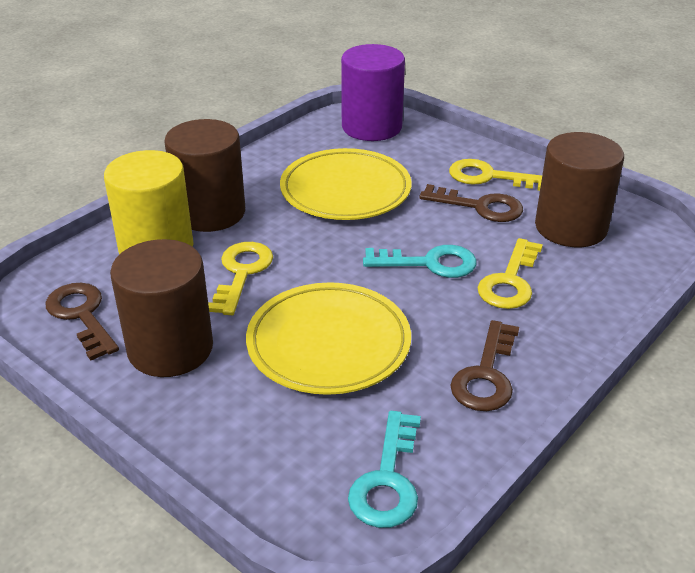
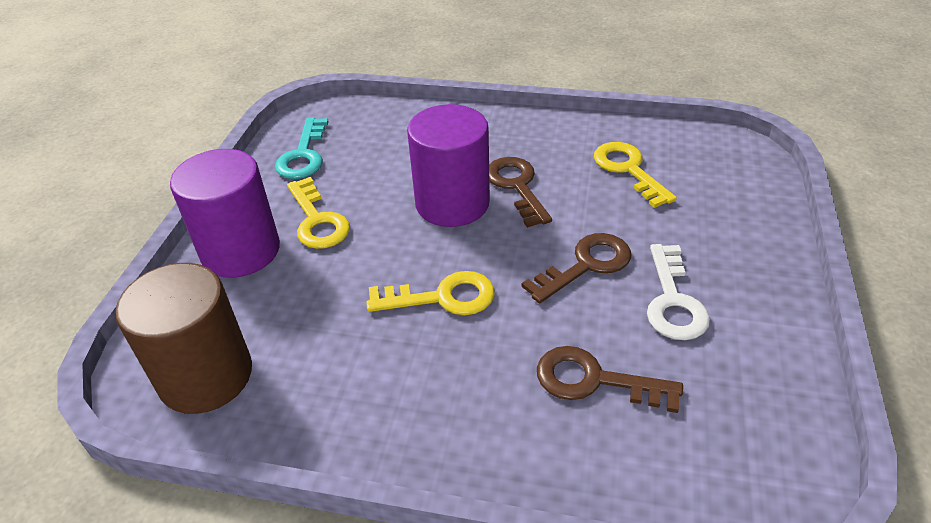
brown cylinder: [110,239,213,377] [164,119,245,232] [535,132,624,247] = 3 -> [115,263,252,414] = 1
purple cylinder: [341,44,405,141] = 1 -> [170,149,280,278] [407,104,490,227] = 2
turquoise key: [348,411,421,528] [363,245,477,278] = 2 -> [275,118,329,179] = 1
white key: none = 0 -> [647,244,710,340] = 1
yellow cylinder: [104,150,194,255] = 1 -> none = 0
yellow plate: [246,282,411,395] [280,148,412,220] = 2 -> none = 0

